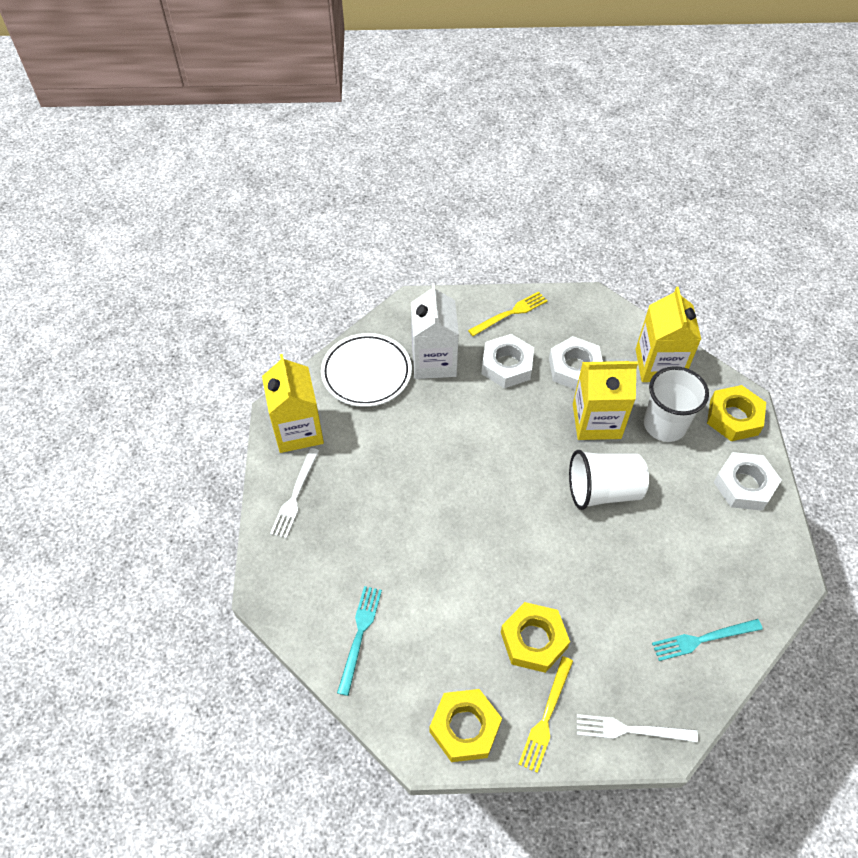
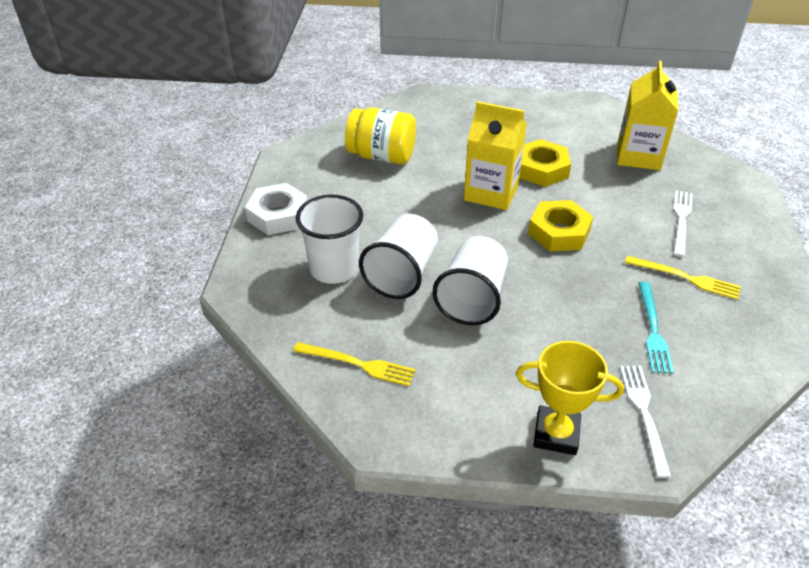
turquoise fork: [337,586,382,696] [652,619,763,661] = 2 -> [639,282,674,374] = 1
white carton: [411,283,459,379] = 1 -> none = 0
white cup: [569,450,649,510] [644,366,709,442] = 2 -> [296,194,363,284] [359,214,438,299] [432,236,508,325] = 3
white nut: [482,334,534,388] [549,336,603,390] [714,452,782,511] = 3 -> [245,183,308,235] = 1
white plate: [321,333,412,407] = 1 -> none = 0
yellow carton: [262,354,324,453] [573,361,638,440] [636,287,701,382] = 3 -> [464,101,527,210] [617,61,678,170] = 2
yellow jar: none = 0 -> [345,108,416,164] = 1
yellow nut: [430,689,502,762] [501,602,570,673] [707,385,766,441] = 3 -> [520,139,571,187] [528,200,593,251] = 2
yellow trophy: none = 0 -> [516,341,624,455] = 1

